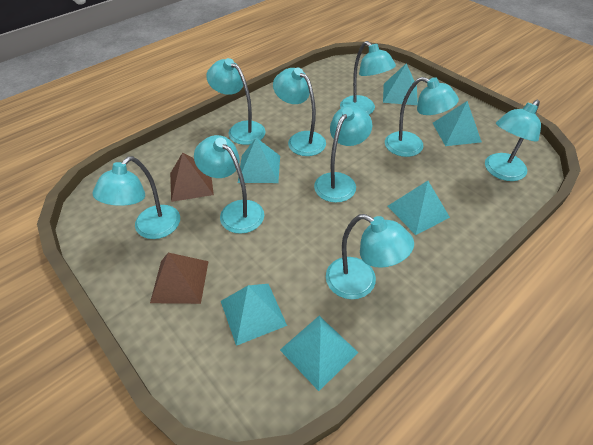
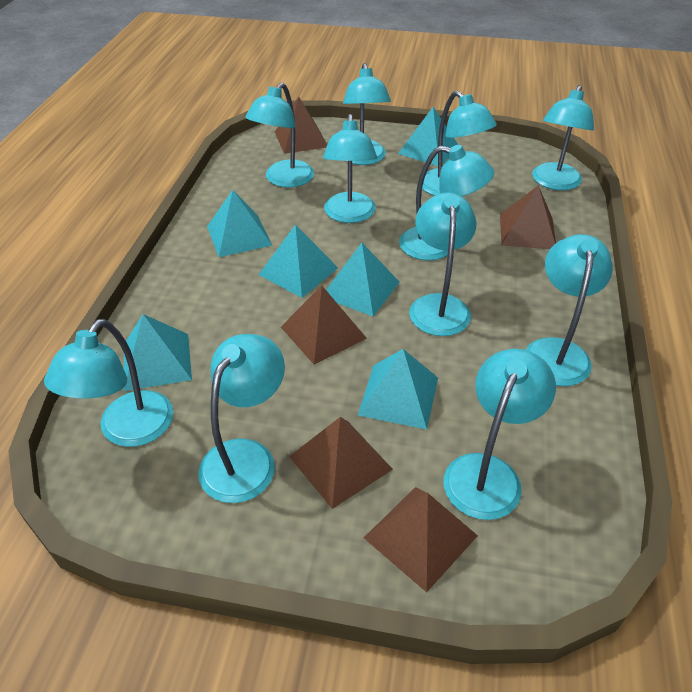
brown pyramid: [150,253,209,304] [170,153,214,202] = 2 -> [275,97,327,154] [281,285,367,365] [289,417,393,509] [364,487,478,592] [500,185,556,249] = 5
turquoise lamp: [92,156,180,239] [194,135,264,234] [206,58,265,145] [273,67,326,156] [314,105,372,203] [326,214,414,299] [340,41,396,115] [385,77,459,157] [485,100,541,181] = 9 -> [44,319,173,447] [198,334,285,503] [245,82,314,188] [323,114,377,223] [343,63,391,165] [399,145,494,261] [409,192,477,336] [422,91,497,196] [444,349,556,520] [526,234,613,386] [532,85,594,190] = 11

